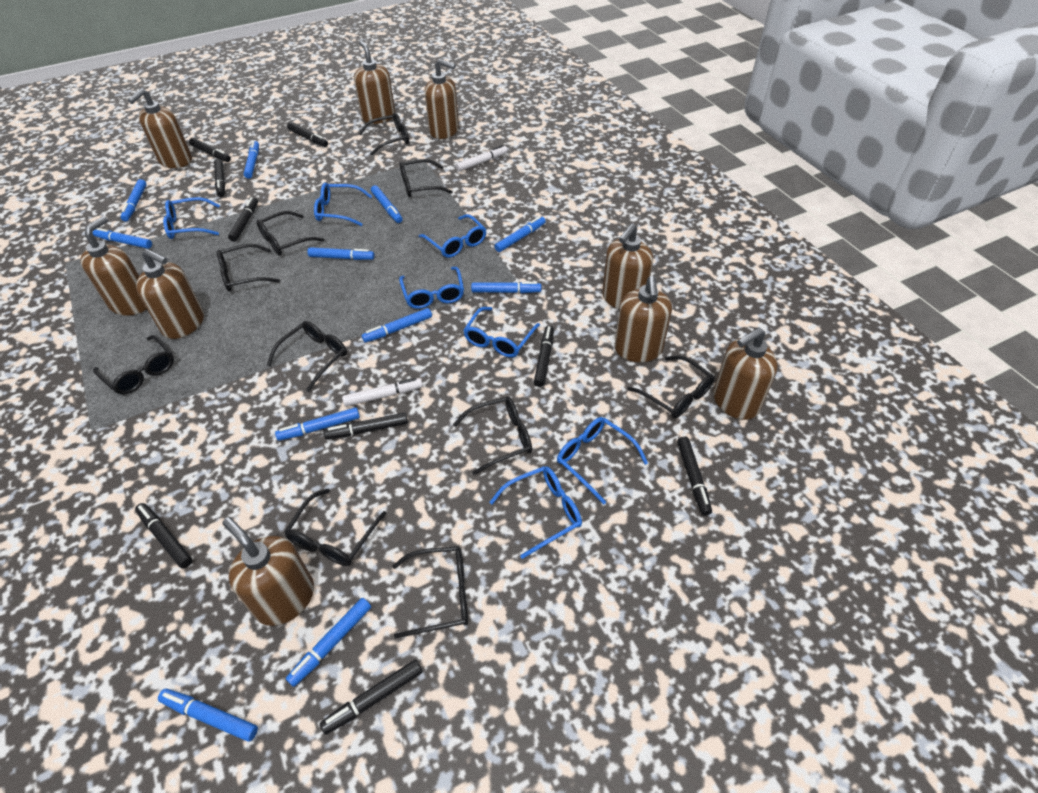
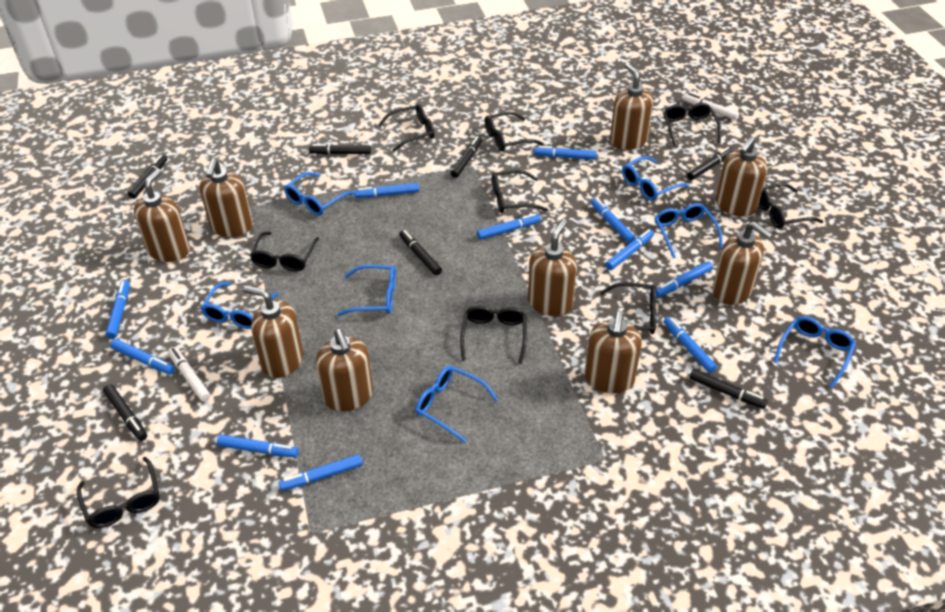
black glasses: [93,335,174,395] [217,244,280,291] [256,211,324,256] [267,321,347,392] [284,489,387,566] [359,113,409,156] [392,546,468,639] [400,159,453,197] [453,397,532,475] [627,356,714,418] = 10 -> [77,457,160,528] [250,232,319,272] [378,104,435,152] [460,306,527,364] [485,111,543,152] [492,170,548,213] [600,282,657,334] [663,103,721,147] [758,183,823,229] = 9
black marker: [135,503,192,568] [189,138,231,162] [214,159,225,197] [228,197,258,242] [287,122,328,147] [320,660,423,735] [323,412,408,439] [534,326,554,387] [677,436,712,516] = 9 -> [103,384,147,441] [128,155,167,199] [309,144,371,154] [399,230,442,276] [451,136,482,178] [687,147,733,180] [689,369,768,409] = 7

